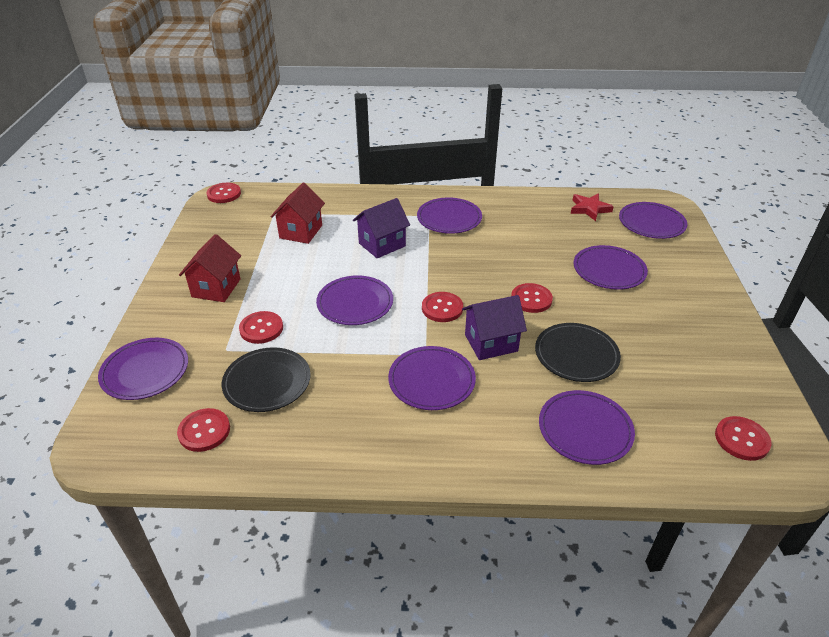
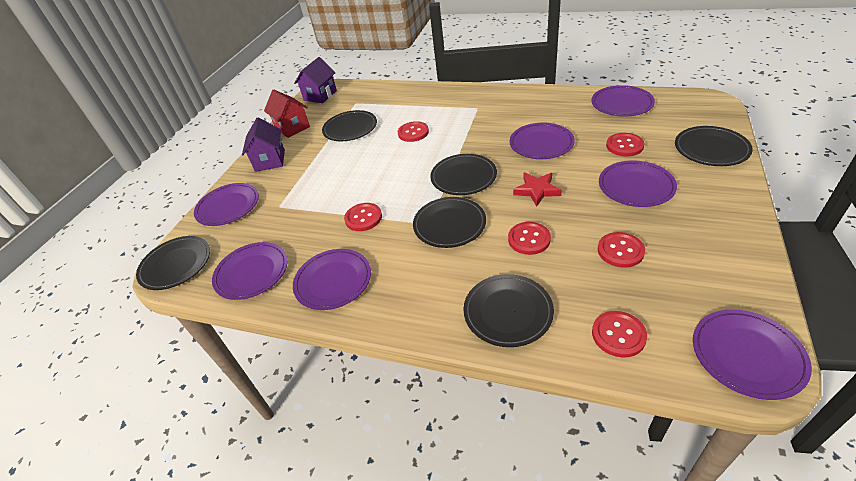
black plate: [222,347,311,412] [535,323,621,382] = 2 -> [136,236,210,290] [322,110,377,141] [413,197,486,248] [430,154,497,195] [464,274,554,347] [675,126,753,166] = 6
red house: [179,234,241,302] [271,182,325,244] = 2 -> [264,89,310,138] = 1

